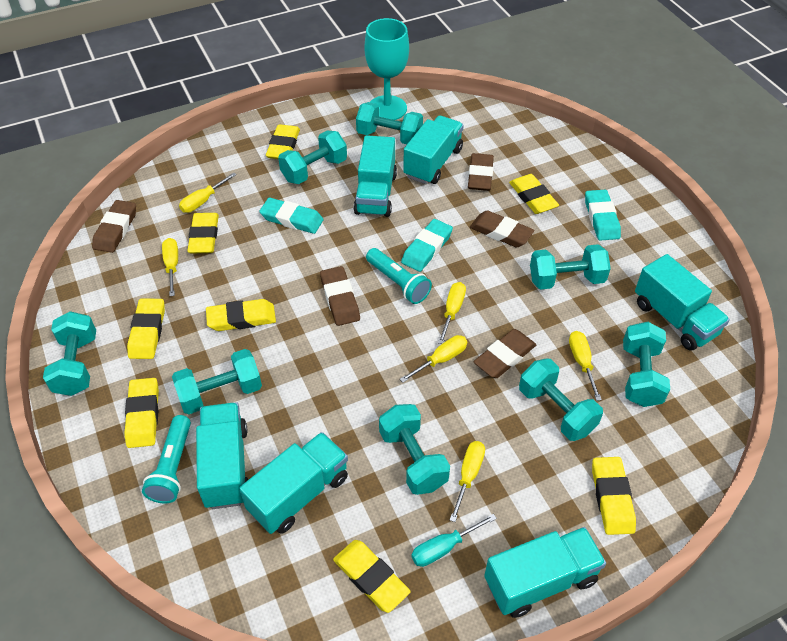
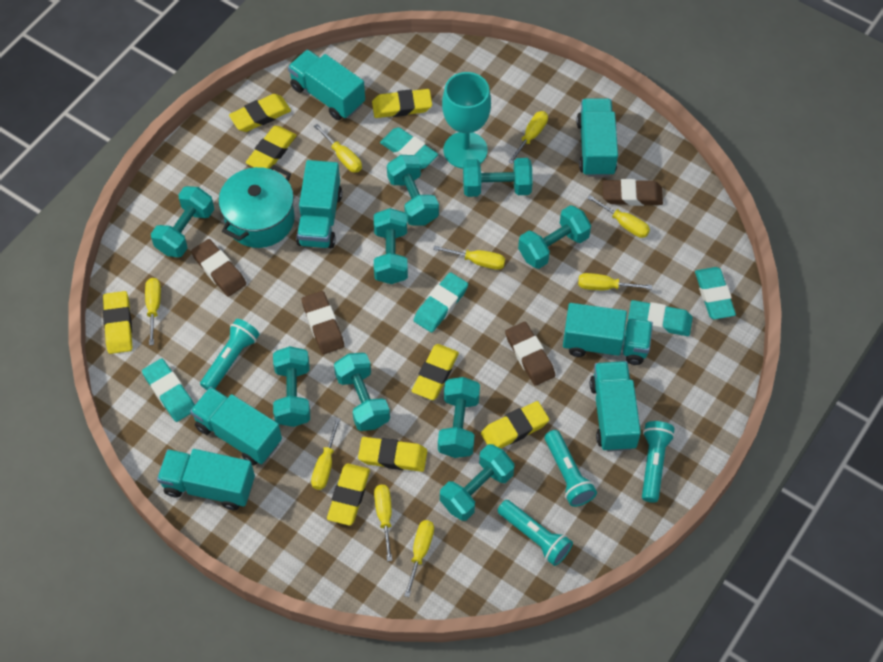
brown eraser: [92,200,136,253] [320,266,360,326] [468,153,494,191] [470,210,535,247] [473,329,536,378] = 5 -> [191,239,246,297] [302,291,344,354] [505,322,555,386] [602,179,663,206] = 4
turquoise dumbbell: [43,311,96,396] [172,349,262,414] [278,131,347,184] [356,102,423,144] [379,404,450,495] [519,359,603,441] [530,244,611,290] [623,322,670,407] = 8 -> [151,186,214,257] [273,346,310,427] [334,353,390,431] [374,208,408,284] [387,155,439,225] [438,377,480,458] [440,444,515,521] [463,158,533,197] [518,205,591,269] = 9
turquoise eraser: [259,198,324,234] [401,219,453,272] [585,190,621,241] = 3 -> [142,359,195,422] [380,127,438,169] [414,272,468,333] [628,300,693,336] [695,267,736,319] = 5
turquoise flashlight: [142,415,191,503] [366,248,432,304] = 2 -> [200,319,260,390] [497,500,573,566] [545,430,597,507] [642,421,675,502] = 4
turquoise pot: none = 0 -> [219,165,295,248] = 1
turquoise screwdriver: [412,514,497,567] = 1 -> none = 0
turquoise truck: [196,403,248,509] [239,432,348,534] [354,135,397,217] [403,116,464,184] [484,527,606,618] [635,254,730,351] = 6 -> [157,449,255,510] [190,387,282,465] [288,49,365,120] [296,160,342,248] [563,303,653,365] [577,98,618,177] [590,361,641,452] = 7
yellow screwdriver: [162,238,178,296] [179,172,237,213] [400,335,467,383] [438,282,466,344] [450,441,485,522] [569,331,602,401] = 6 -> [145,278,161,345] [311,418,341,490] [314,124,362,173] [374,484,392,561] [404,520,434,597] [433,245,505,270] [508,111,548,164] [578,273,652,290] [587,195,650,238] = 9

